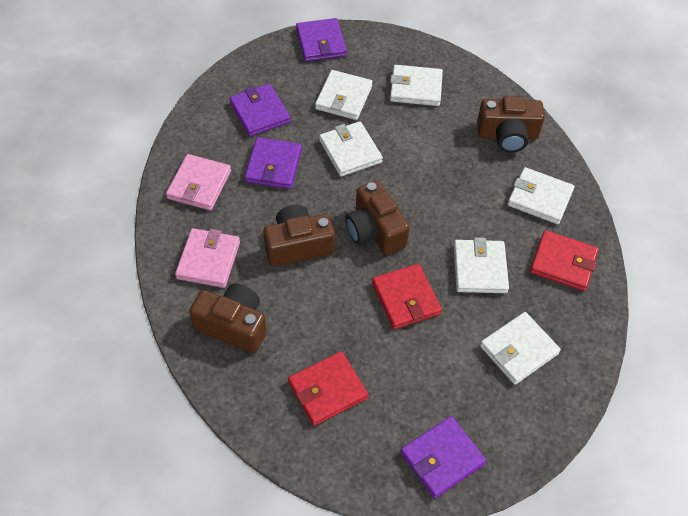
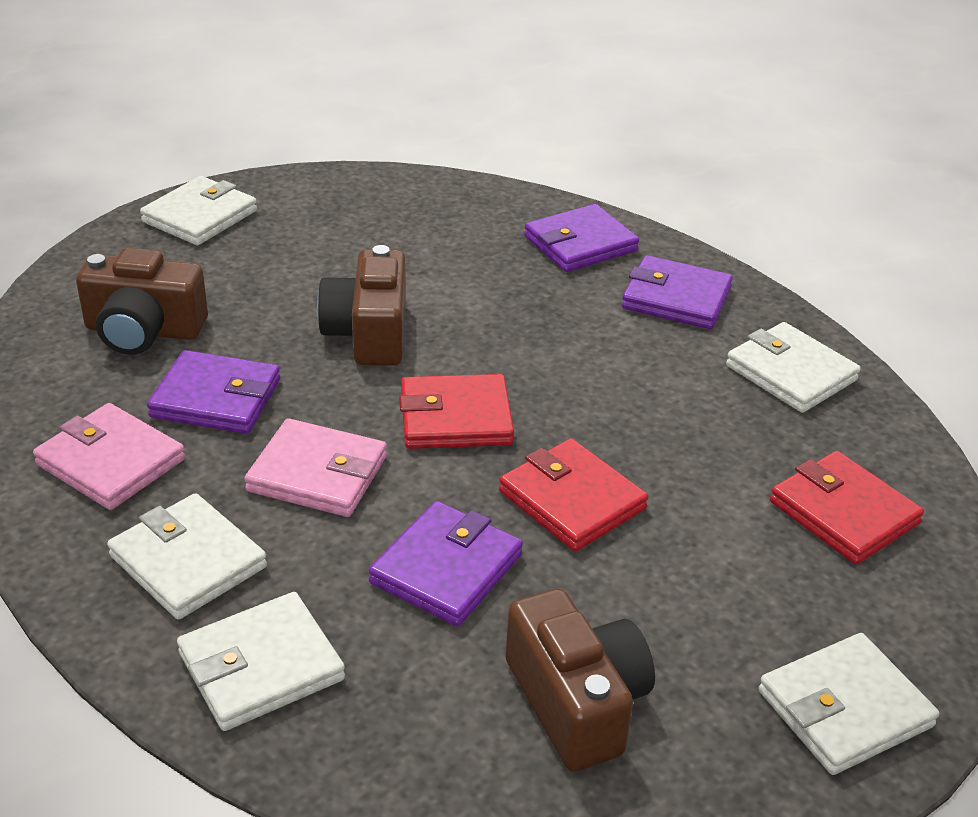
brown camera: [189,283,267,353] [263,205,335,267] [345,180,410,255] [477,96,545,153] = 4 -> [76,247,208,355] [317,245,406,366] [505,588,655,772] = 3
white wallet: [315,70,373,120] [319,121,383,177] [390,65,443,106] [454,237,509,293] [480,312,561,385] [508,167,575,224] = 6 -> [107,493,267,620] [140,176,257,245] [177,592,345,731] [726,322,861,413] [759,633,939,775] = 5

